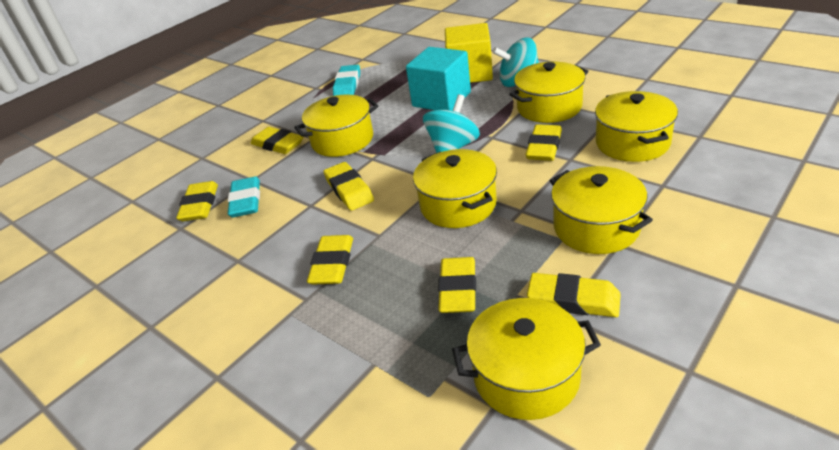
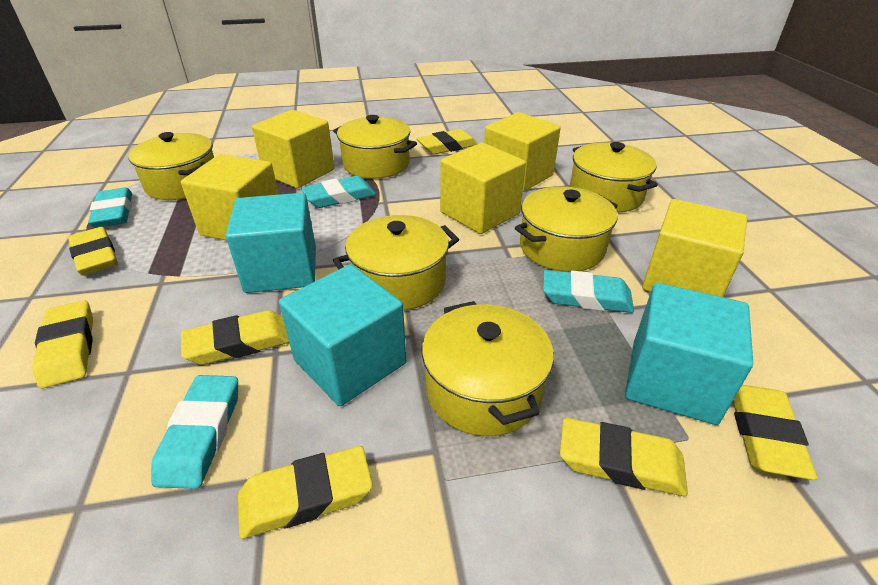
turquoise cube: [406,47,471,111] = 1 -> [226,193,316,293] [279,264,406,406] [625,283,753,425] = 3
turquoise eraser: [228,177,260,217] [333,65,360,96] = 2 -> [88,187,132,228] [151,375,238,489] [301,176,376,208] [543,270,634,313] = 4
turquoise spinning top: [423,94,480,153] [492,38,539,87] = 2 -> none = 0
yellow cube: [445,23,493,83] = 1 -> [181,154,279,240] [252,110,335,188] [440,143,526,234] [484,112,561,192] [642,199,747,297] = 5

